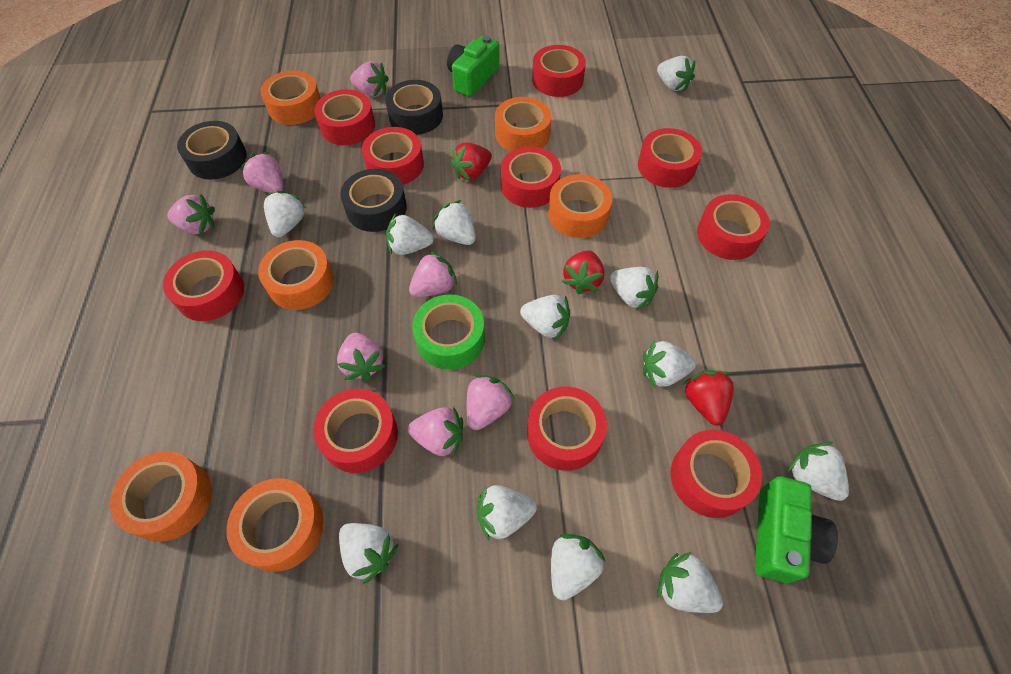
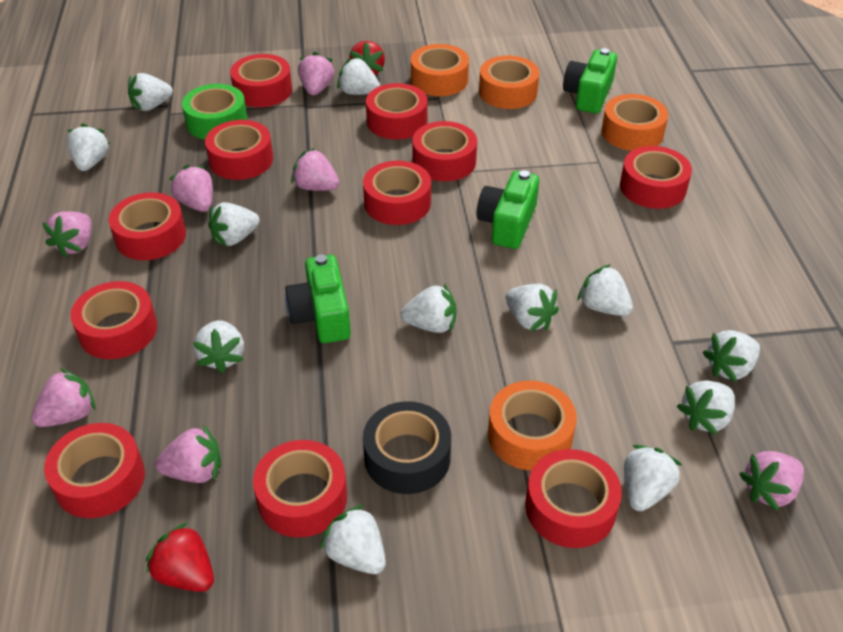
black tape: [177,121,247,180] [340,169,407,232] [385,80,443,135] = 3 -> [363,401,451,494] = 1
green camera: [447,36,499,97] [755,476,838,583] = 2 -> [285,254,351,343] [477,170,539,249] [563,48,617,114] = 3
orange tape: [110,451,212,542] [226,478,324,572] [258,240,334,310] [261,71,321,125] [495,97,551,151] [548,174,612,238] = 6 -> [411,44,469,96] [479,55,540,109] [488,380,577,471] [601,94,668,151] = 4
red strawberry: [450,142,492,181] [562,250,605,295] [682,370,734,426] = 3 -> [146,522,214,592] [349,41,385,75] = 2
red tape: [163,250,244,321] [313,389,398,473] [314,89,375,145] [362,127,424,185] [501,147,561,208] [527,387,607,471] [532,45,586,97] [638,128,702,188] [671,430,762,518] [697,194,770,260] = 10 -> [44,423,145,518] [70,281,157,359] [109,192,186,260] [205,120,273,180] [230,54,292,107] [253,440,347,537] [363,161,431,225] [366,83,428,140] [412,121,477,181] [525,449,622,548] [620,146,692,209] = 11

